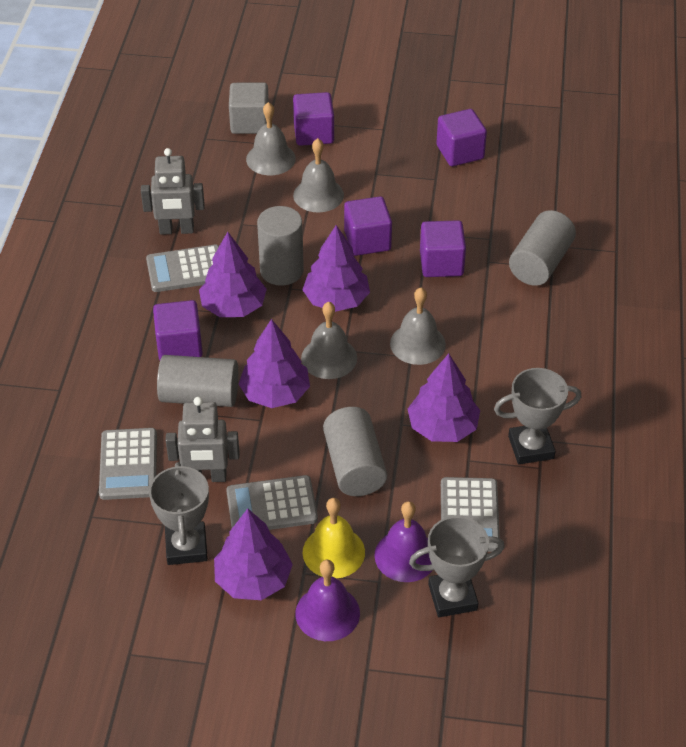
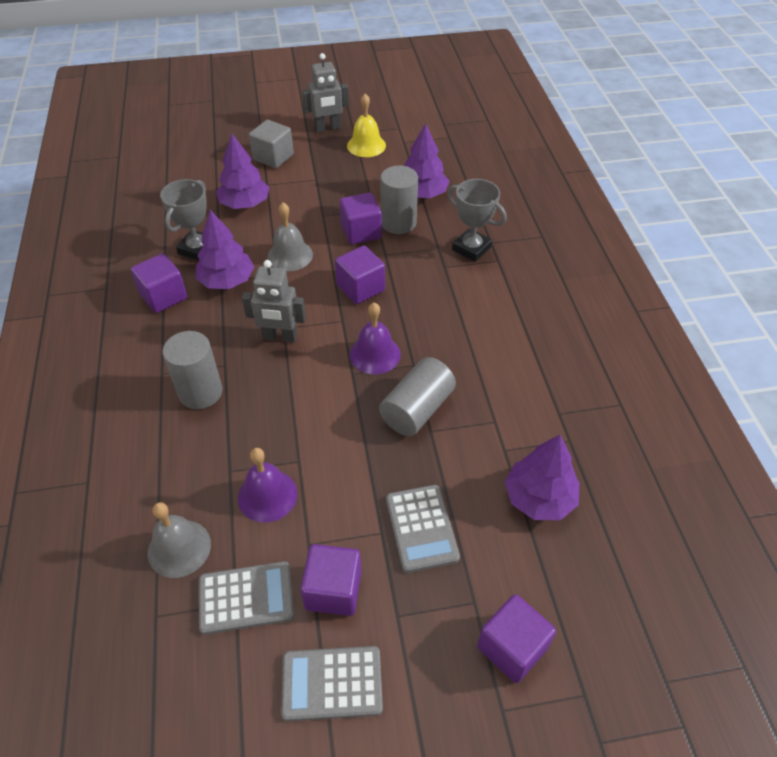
grey bell: [246,102,296,175] [293,138,344,213] [301,302,357,379] [390,288,446,365] = 4 -> [148,502,211,578] [267,203,313,271] = 2
grey calculator: [99,428,157,500] [146,245,219,292] [226,475,318,530] [441,477,500,552] = 4 -> [199,561,294,635] [281,646,383,721] [386,485,460,573] = 3
grey cylinder: [157,355,238,407] [257,206,304,286] [323,407,387,496] [509,210,576,286] = 4 -> [162,331,222,409] [379,357,456,436] [380,165,418,234] = 3
grey trophy: [149,462,209,565] [409,516,505,617] [494,368,581,464] = 3 -> [160,179,207,261] [448,179,507,262] = 2
purple tree: [199,232,267,317] [214,509,293,600] [239,319,310,408] [302,225,370,312] [408,354,480,442] = 5 -> [195,210,254,289] [216,134,269,209] [404,123,449,198] [505,435,579,520] = 4

